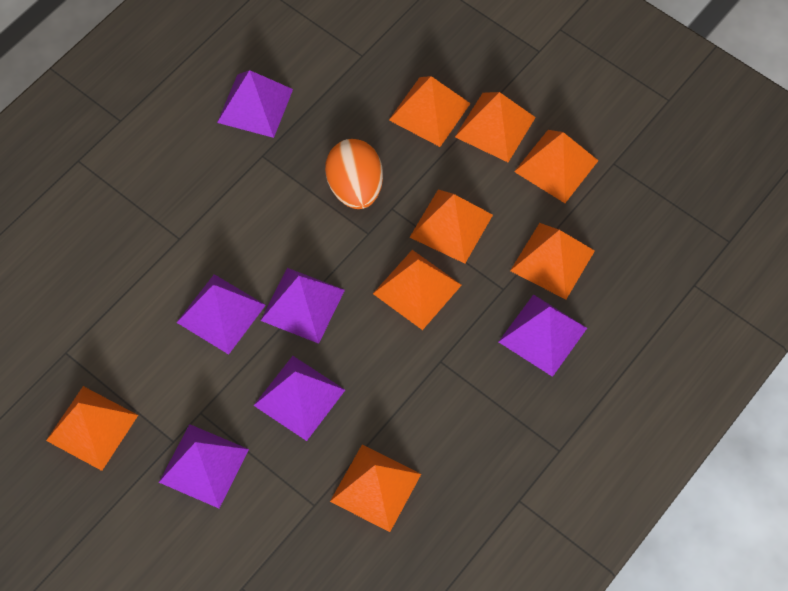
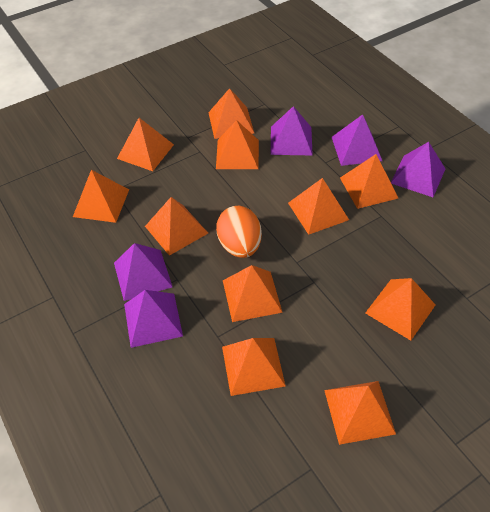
orange pyramid: [46,386,138,471] [330,445,421,532] [373,250,462,330] [389,76,471,147] [410,189,493,264] [455,92,536,162] [510,223,595,300] [514,130,599,203] = 8 -> [73,170,129,223] [117,118,174,171] [145,197,208,256] [208,88,254,139] [216,120,259,169] [222,338,286,396] [223,265,283,322] [288,178,349,235] [324,381,396,445] [340,154,398,209] [365,278,435,341] = 11
purple pyramid: [159,424,249,508] [176,274,266,354] [217,70,293,138] [253,356,345,441] [260,268,345,344] [499,294,587,377] = 6 -> [114,243,172,301] [124,290,183,348] [271,106,313,155] [332,114,382,166] [391,142,445,197] = 5

